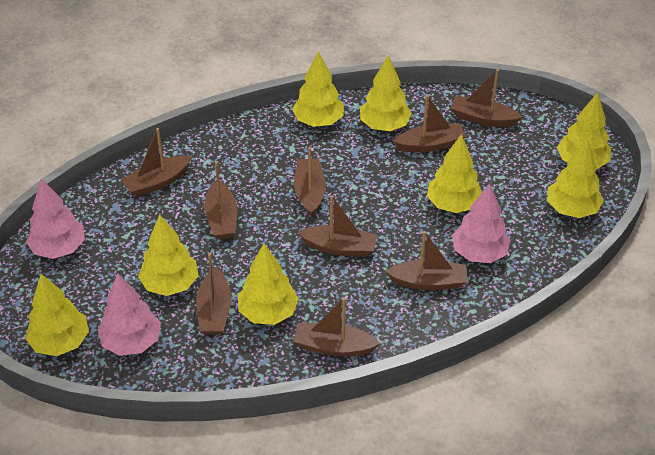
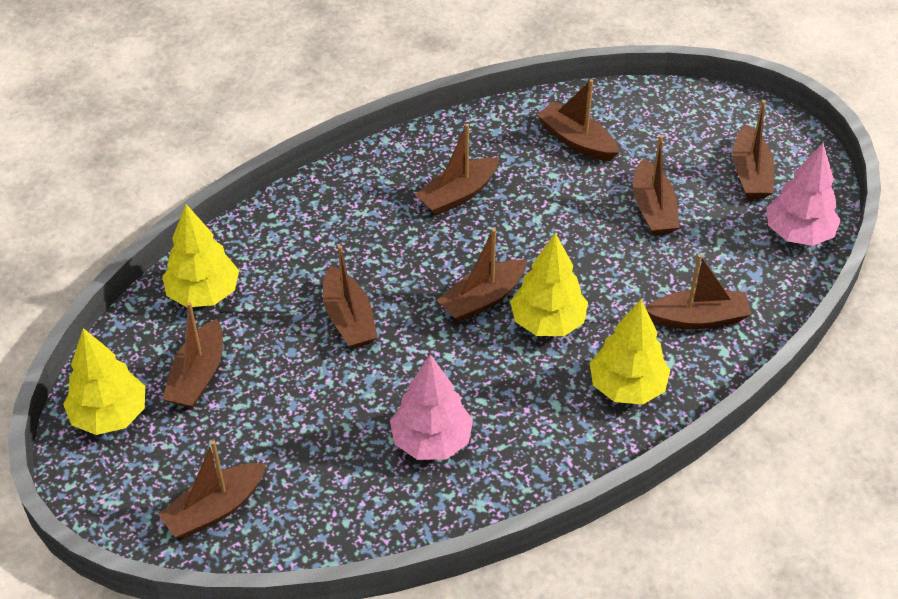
pink tree: [26,179,85,259] [98,273,161,356] [452,183,511,263] = 3 -> [390,354,473,460] [766,143,841,246] = 2
yellow tree: [25,274,89,356] [138,215,199,296] [238,244,299,325] [292,51,344,127] [360,56,412,131] [427,134,482,213] [547,139,604,218] [557,92,611,169] = 8 -> [63,328,145,435] [162,204,239,307] [510,233,588,336] [590,300,670,405] = 4

